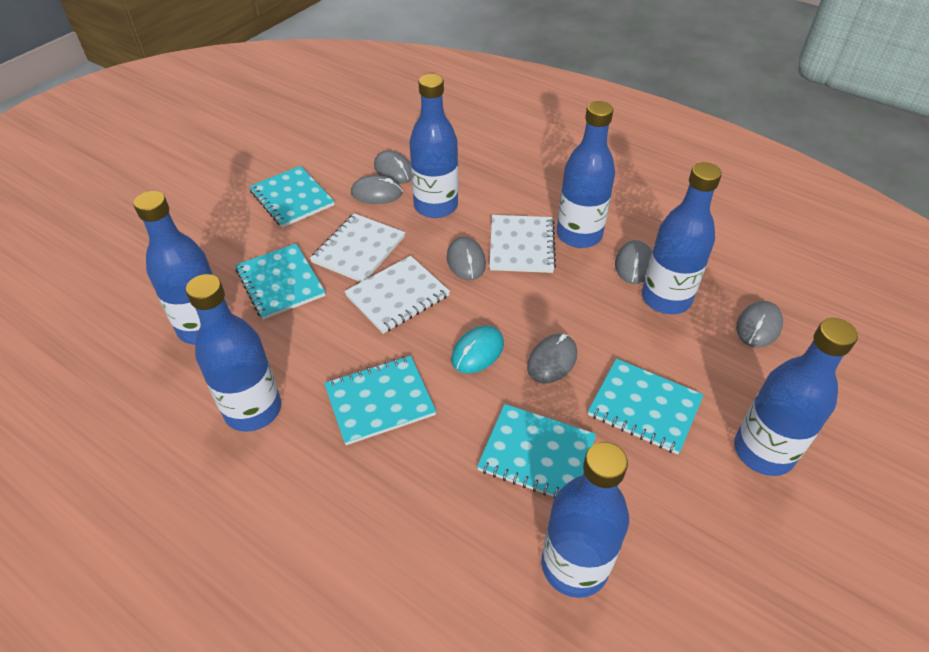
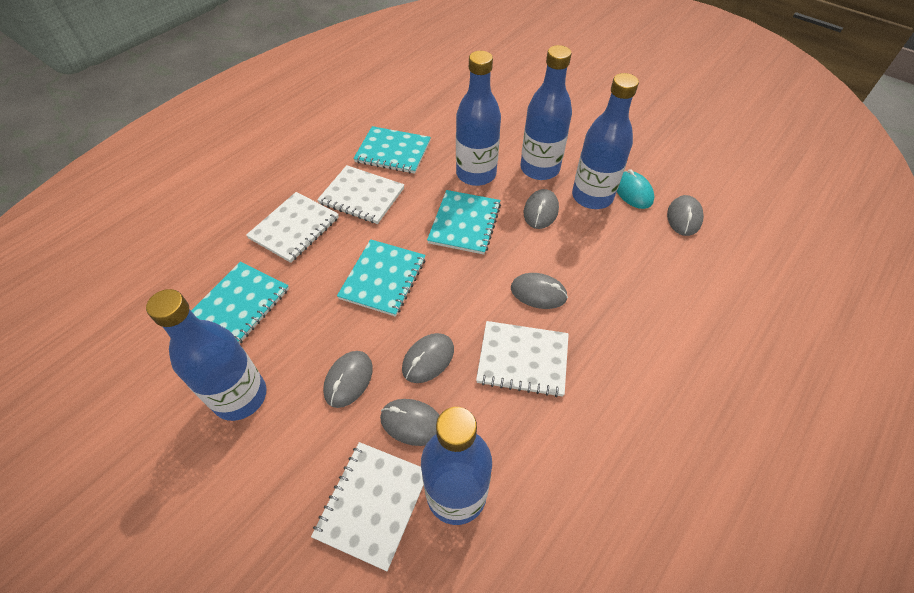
blue bottle: [133,191,213,345] [186,274,281,432] [409,74,458,218] [541,442,629,598] [557,101,615,248] [642,162,722,314] [734,318,858,476] = 7 -> [146,289,266,421] [421,407,492,525] [456,51,501,186] [520,45,572,180] [572,73,639,209] = 5
turquoise notebook: [235,244,326,320] [249,166,335,228] [324,356,436,445] [477,404,596,498] [588,359,704,455] = 5 -> [191,262,289,344] [337,239,426,317] [353,126,431,174] [427,190,501,255] = 4
white notebook: [310,213,405,282] [344,256,450,334] [489,215,556,273] = 3 -> [246,192,339,263] [311,442,423,571] [317,165,404,224] [476,321,569,397] = 4

